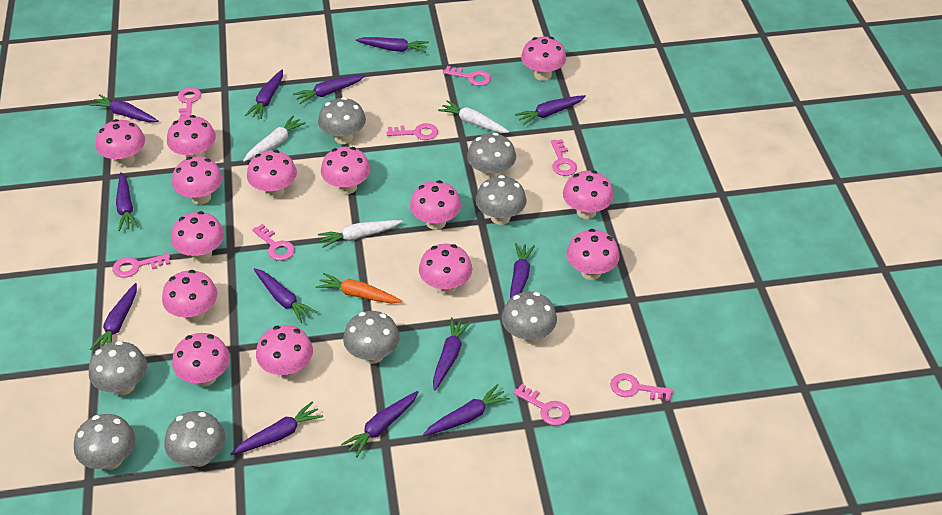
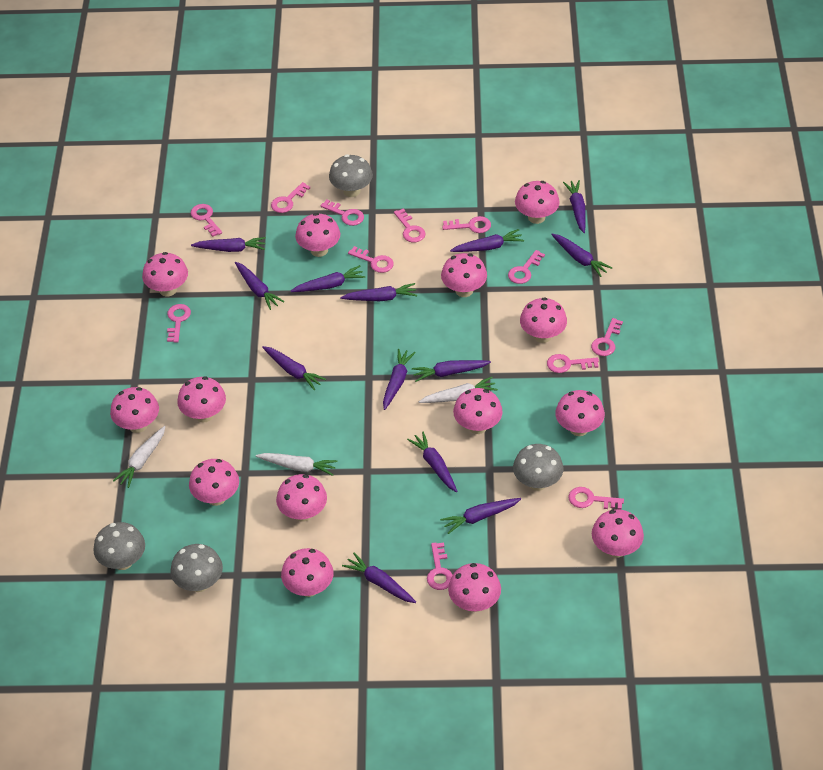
grey mushroom: [74,414,136,470] [89,341,147,395] [164,411,225,467] [318,97,366,144] [343,311,400,364] [467,133,516,180] [476,175,526,225] [501,292,557,344] = 8 -> [93,522,145,570] [170,544,223,592] [329,154,373,197] [513,444,563,491] = 4
orange carrot: [316,273,402,303] = 1 -> none = 0
pink key: [113,253,170,278] [178,87,201,119] [252,224,295,261] [387,123,438,140] [443,66,491,86] [513,384,570,426] [551,139,577,176] [610,373,673,401] = 8 -> [167,304,191,343] [191,204,222,237] [271,182,310,213] [320,200,364,226] [348,246,394,273] [394,208,426,242] [427,542,453,590] [442,216,491,233] [508,250,545,284] [547,354,599,373] [568,487,624,510] [591,318,623,356] = 12

